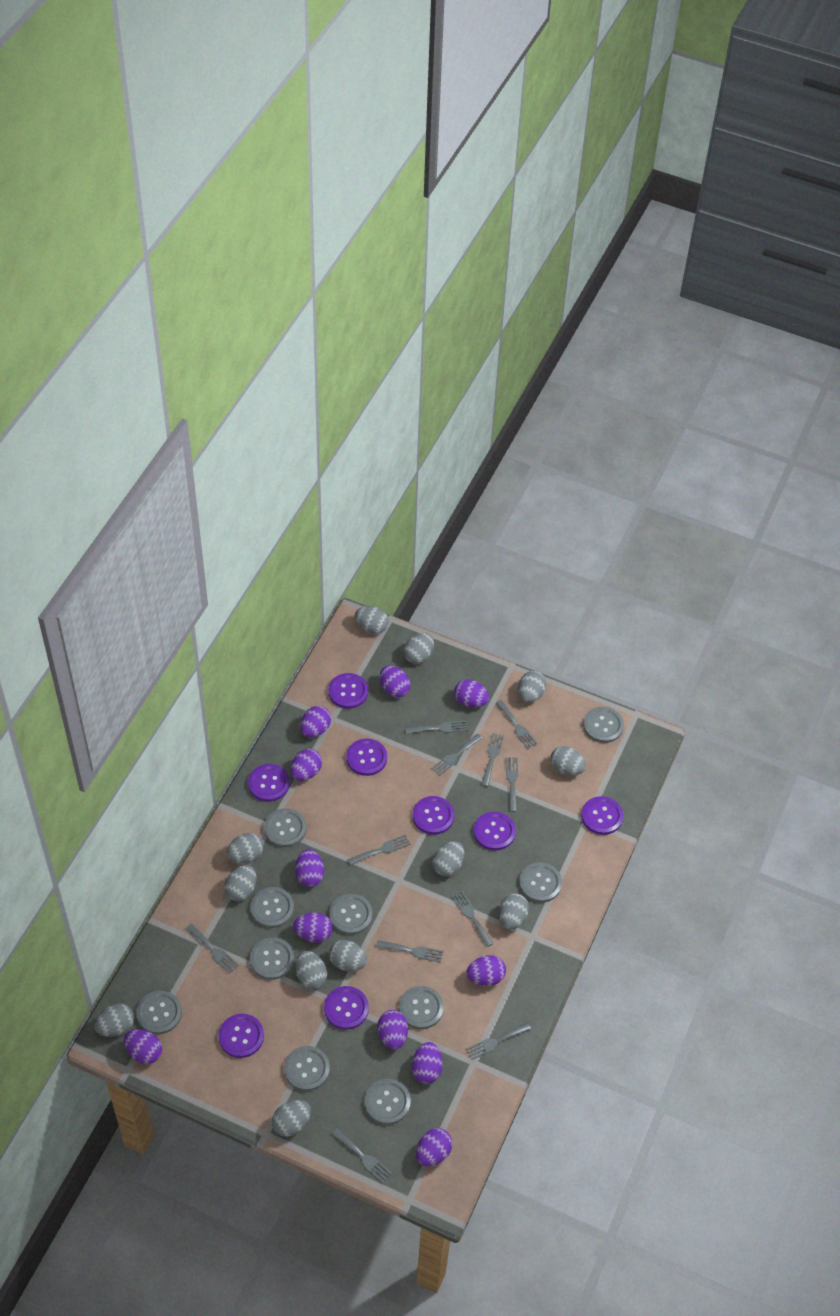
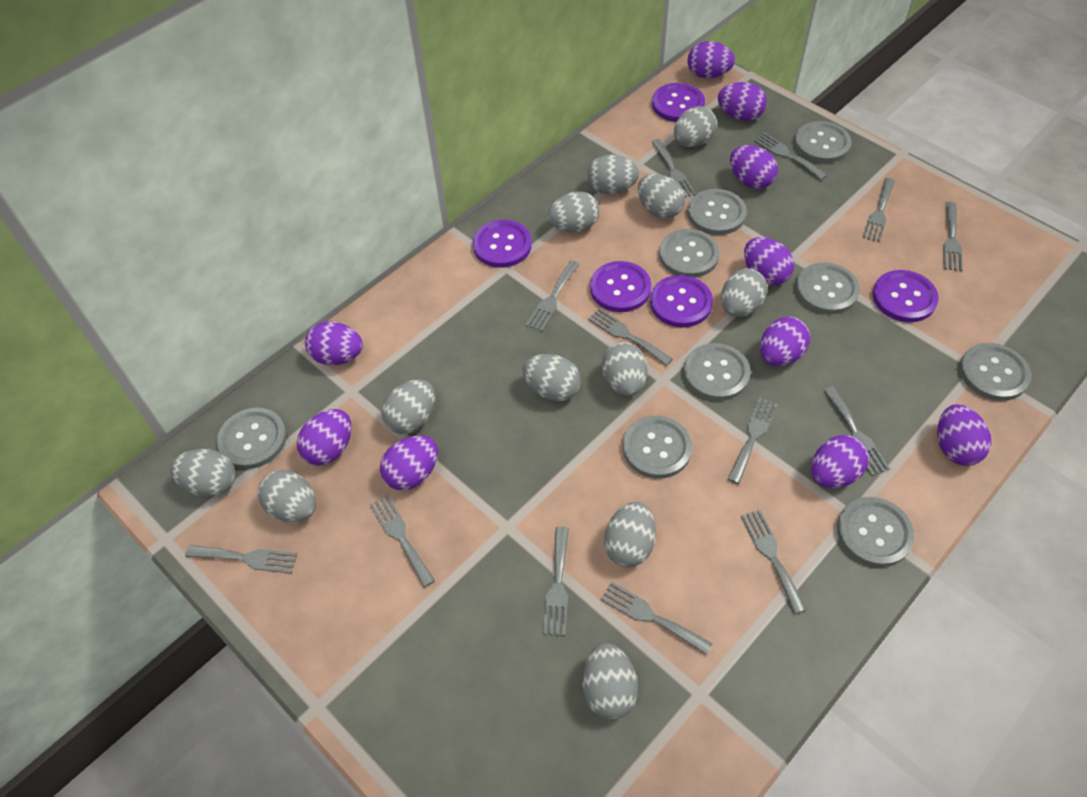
grey button: [136,991,182,1034] [250,887,294,928] [250,937,294,980] [264,808,306,847] [284,1046,330,1091] [329,894,373,935] [365,1079,411,1125] [399,986,444,1029] [519,862,562,903] [583,707,624,743] = 10 -> [217,408,287,469] [623,416,692,479] [659,229,720,278] [684,343,751,401] [688,189,747,235] [794,121,852,163] [796,262,860,314] [837,497,915,567] [959,343,1031,401] = 9
grey fork: [186,924,239,974] [332,1128,392,1183] [348,835,410,865] [376,940,443,963] [405,720,468,734] [431,734,482,776] [452,891,494,947] [466,1023,531,1060] [481,733,504,787] [496,700,537,749] [506,757,518,812] = 11 -> [185,545,297,573] [369,495,435,588] [526,260,580,332] [543,526,569,636] [588,308,673,366] [601,582,713,655] [651,139,696,198] [728,397,778,484] [741,510,807,614] [753,132,827,180] [824,387,890,476] [862,178,895,242] [943,202,963,271] = 13
purple button: [218,1014,264,1058] [248,764,290,802] [324,986,369,1030] [328,673,368,709] [346,739,387,776] [413,796,454,835] [474,812,516,851] [581,796,623,835] = 8 -> [473,220,532,268] [590,261,652,312] [650,275,713,327] [652,83,705,122] [873,270,939,322] = 5
purple egg: [124,1029,162,1064] [290,749,322,781] [293,912,333,943] [295,849,324,887] [300,706,331,737] [377,1010,408,1050] [380,666,411,698] [412,1042,443,1084] [416,1128,453,1166] [454,679,489,708] [466,955,506,986] = 11 -> [297,409,352,466] [305,321,363,365] [380,435,438,490] [688,41,735,78] [718,82,767,121] [730,145,778,189] [744,237,794,286] [760,317,810,366] [811,435,869,488] [937,404,991,466] = 10

